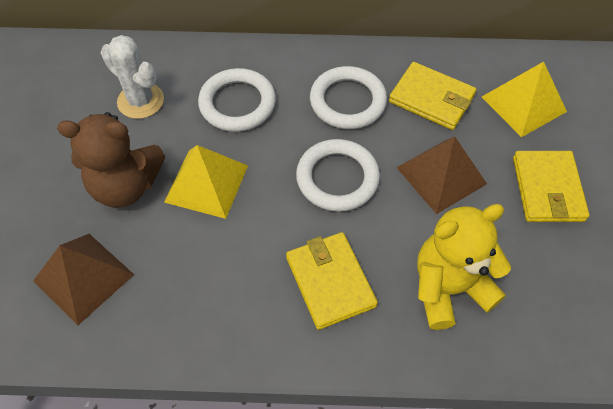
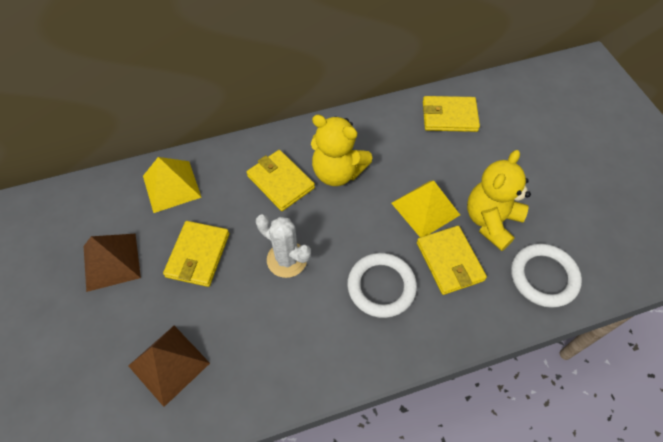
brown teddy bear: [57,112,165,208] = 1 -> none = 0
white ring: [198,68,276,132] [296,139,380,212] [310,66,387,129] = 3 -> [347,253,417,318] [511,244,582,308] = 2
yellow teddy bear: [417,204,511,330] = 1 -> [311,115,372,186] [467,150,531,251] = 2
yellow wallet: [286,232,378,330] [389,62,476,130] [513,151,589,222] = 3 -> [163,221,229,287] [246,150,315,211] [417,226,487,295] [423,96,480,132] = 4

